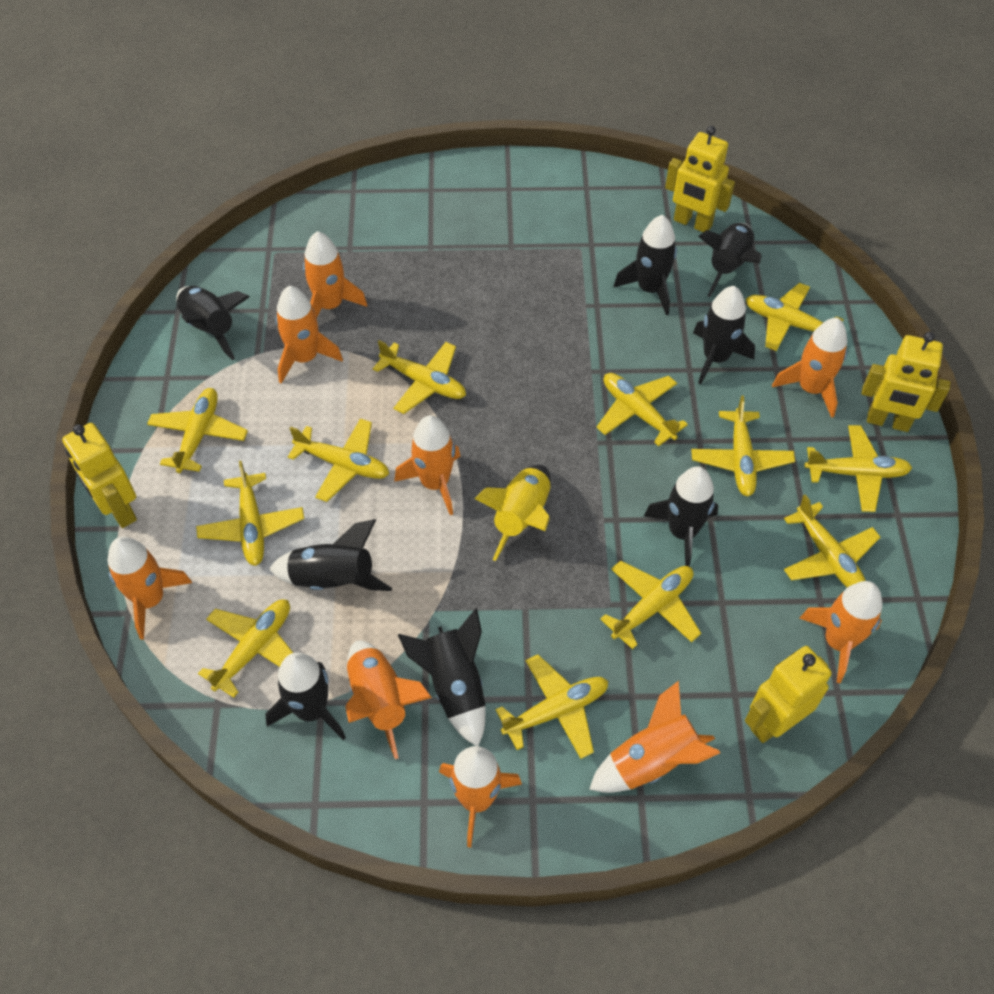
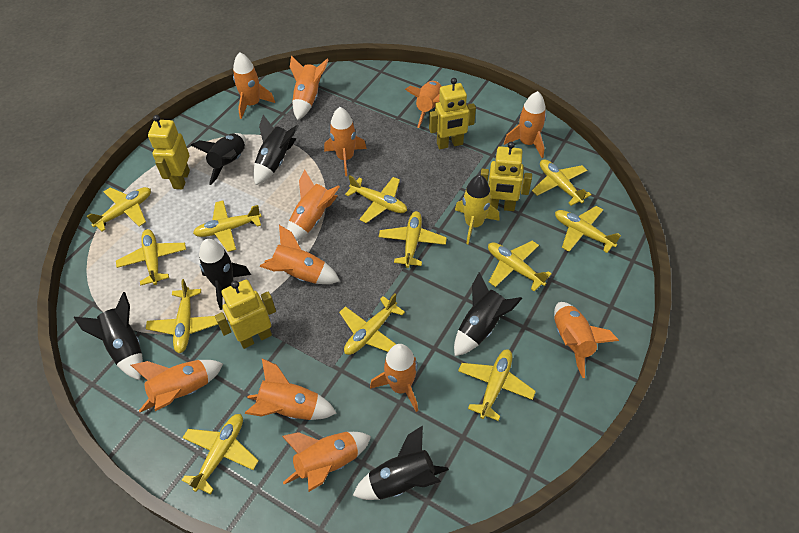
black rocket: [176,286,249,360] [265,652,346,740] [269,519,392,591] [398,609,486,746] [613,215,677,315] [644,466,718,567] [693,286,755,385] [698,223,762,297] = 8 -> [74,292,143,380] [191,133,246,185] [199,239,251,310] [253,115,299,185] [353,425,449,500] [454,272,522,356] = 6
orange rocket: [107,537,192,640] [276,286,343,384] [303,231,367,318] [345,641,432,759] [394,415,461,515] [439,746,522,848] [589,681,720,793] [772,318,847,418] [799,581,883,683] = 9 -> [131,360,223,412] [233,52,275,119] [245,358,336,420] [260,225,340,284] [282,432,371,492] [287,169,340,241] [290,56,329,120] [324,107,367,176] [370,344,418,412] [405,81,441,128] [504,91,546,158] [554,302,619,378] = 12

